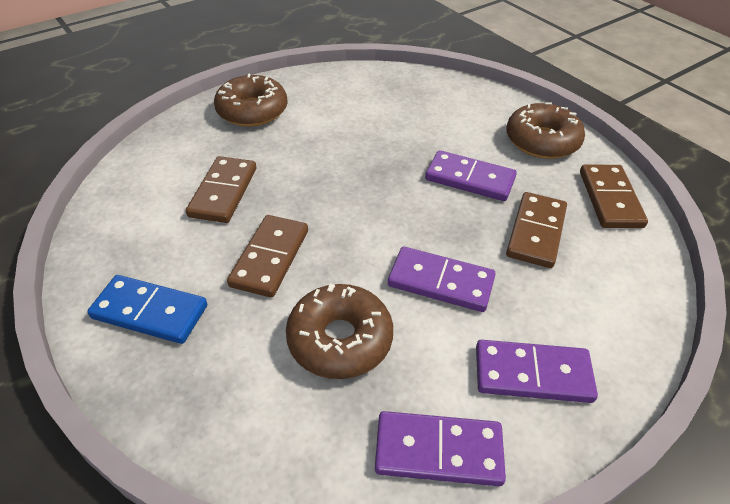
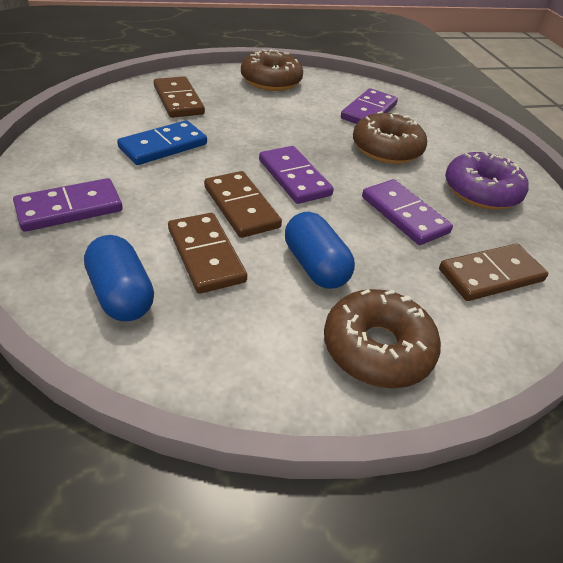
blue capsule: none = 0 -> [84,235,154,321] [285,212,355,289] = 2
purple donut: none = 0 -> [445,151,528,210] = 1

